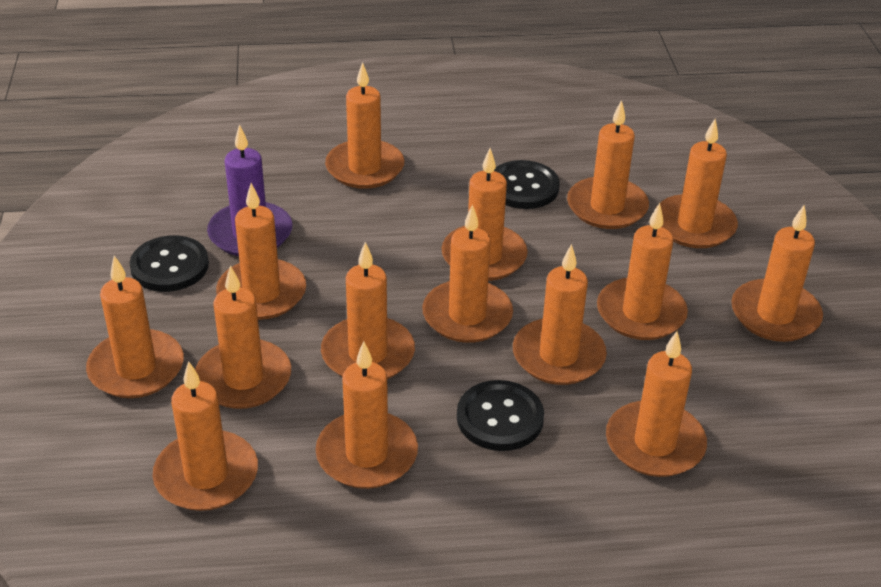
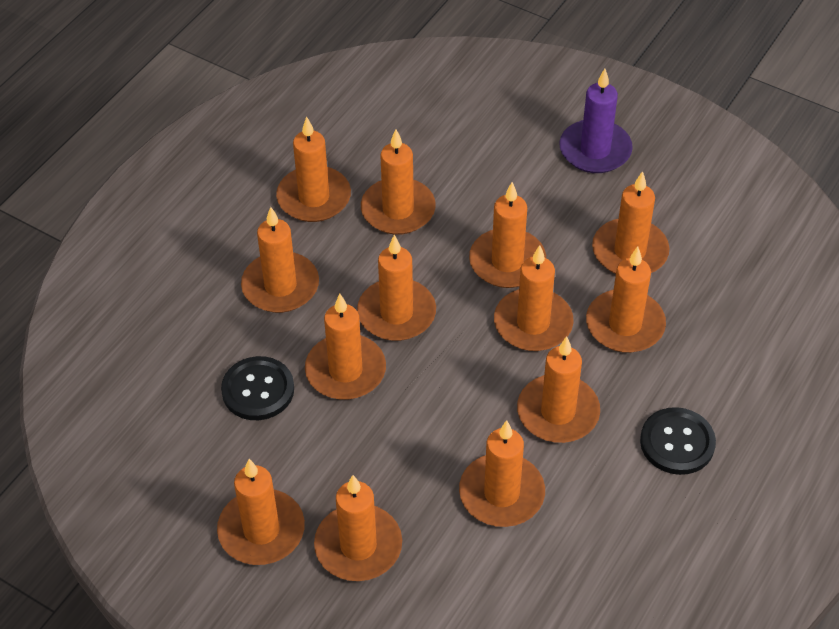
black button: [130,235,209,292] [457,380,544,451] [494,160,559,209] = 3 -> [221,356,294,420] [640,407,716,475] = 2
orange candle: [86,256,184,398] [153,361,258,511] [195,266,291,409] [216,183,306,320] [315,341,418,489] [321,242,415,379] [325,62,404,189] [422,204,513,343] [441,148,528,281] [513,244,607,385] [567,100,649,229] [597,203,688,340] [606,331,707,477] [657,119,738,248] [731,205,823,342] = 15 -> [217,459,305,565] [241,207,319,313] [276,117,351,222] [305,294,386,400] [314,475,402,581] [357,235,436,341] [361,130,436,235] [459,420,545,527] [469,182,546,288] [494,245,574,351] [517,336,600,443] [586,246,666,353] [592,171,669,274] = 13

